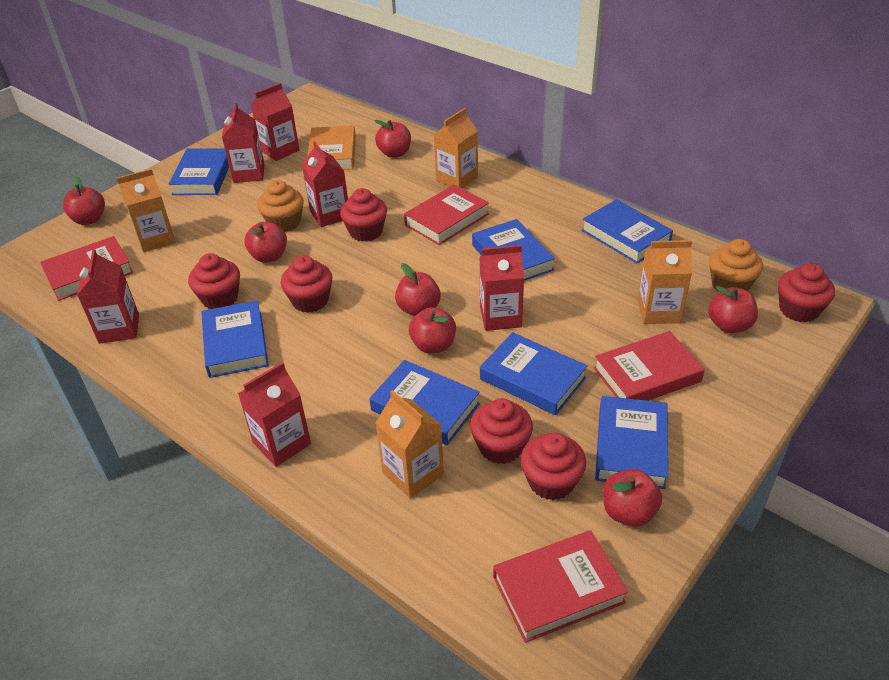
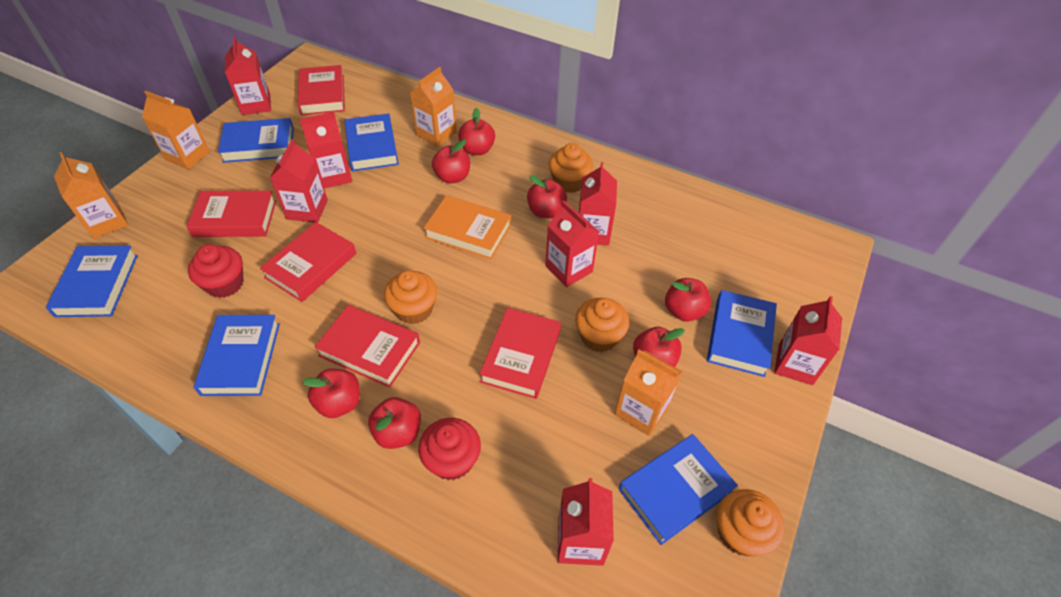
blue book: [169,148,229,195] [201,300,269,378] [369,360,480,445] [472,219,555,281] [480,332,588,415] [581,199,673,263] [595,396,668,489] = 7 -> [46,245,138,317] [194,315,280,396] [218,118,294,163] [344,114,399,171] [619,434,738,545] [707,290,777,377] = 6
orange cupcake: [257,180,304,232] [709,239,763,293] = 2 -> [384,270,437,324] [549,143,593,193] [575,298,629,352] [717,489,784,556] = 4
red book: [40,236,133,301] [404,184,489,245] [493,530,628,643] [594,331,705,401] = 4 -> [186,191,276,237] [260,222,356,302] [298,65,345,115] [315,305,420,388] [480,308,561,399] = 5
red carton: [77,249,139,344] [222,103,265,183] [238,362,311,467] [251,83,300,161] [302,142,348,227] [480,245,524,331] = 6 -> [225,37,271,115] [270,139,328,223] [300,112,352,188] [545,201,599,287] [558,478,614,566] [579,162,617,246] [774,296,842,385] = 7
red cupcake: [188,253,240,309] [281,256,332,313] [340,188,387,242] [470,398,533,464] [521,433,586,500] [778,263,835,323] = 6 -> [188,244,243,298] [418,418,481,480] = 2

